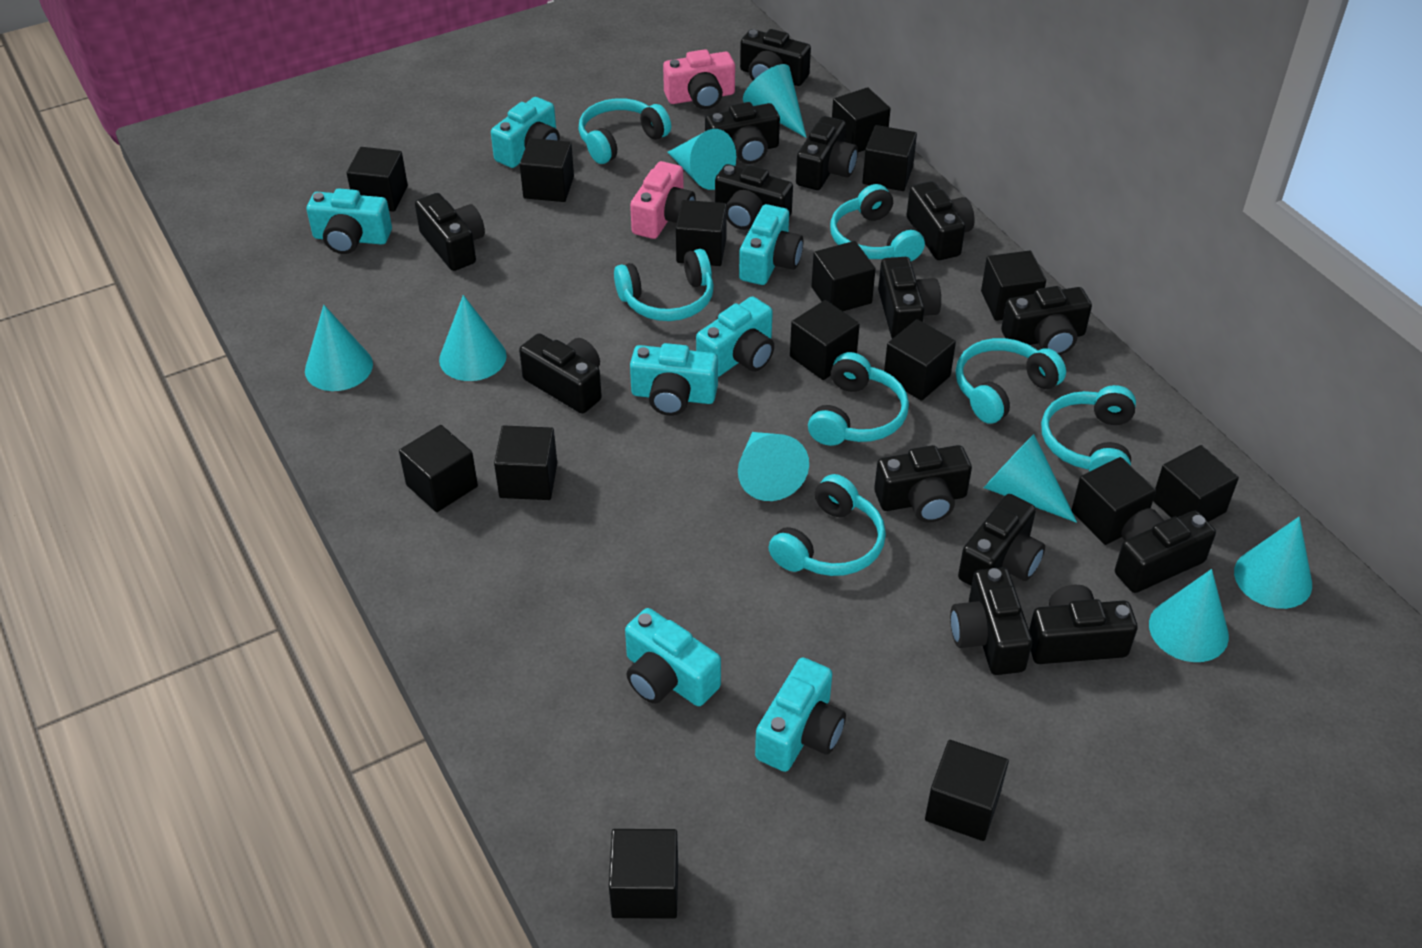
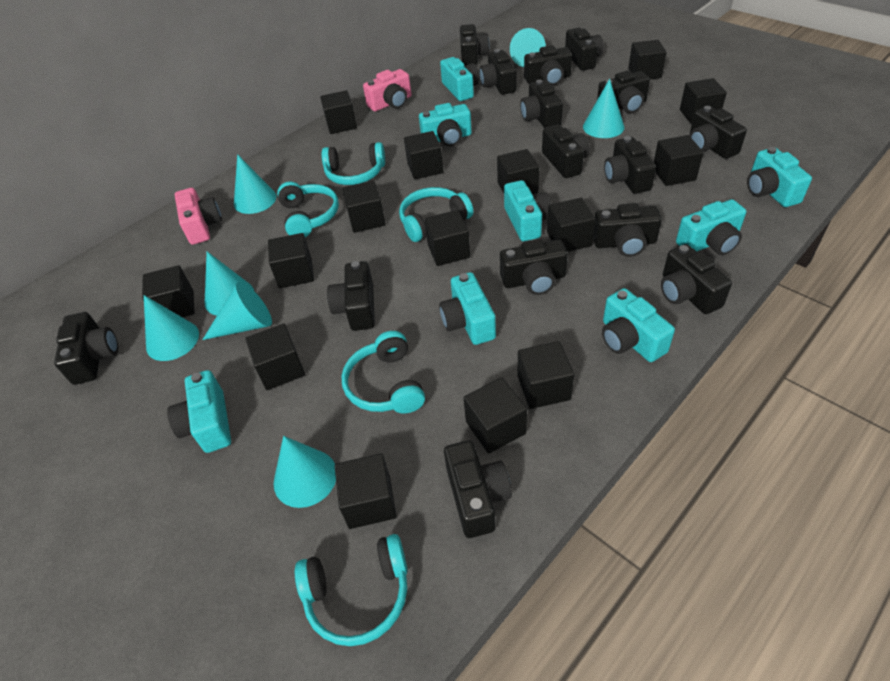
black camera: [415,193,485,271] [519,333,602,414] [705,102,780,164] [715,164,793,230] [740,29,811,86] [796,116,858,190] [874,445,972,523] [878,257,941,339] [907,181,975,260] [950,567,1032,675] [958,494,1045,586] [1001,286,1092,355] [1029,585,1138,664] [1115,508,1216,593] = 14 -> [54,312,118,385] [327,261,375,331] [444,440,512,538] [460,24,490,66] [479,49,516,95] [500,239,568,295] [520,80,563,128] [524,45,572,86] [542,124,590,178] [565,28,604,71] [593,203,662,257] [597,70,650,113] [604,136,656,194] [661,244,732,314] [690,106,747,159] = 15
turquoise camera: [306,188,392,254] [491,97,560,168] [625,608,721,706] [630,343,718,416] [696,296,774,377] [739,204,803,285] [755,658,846,772] = 7 -> [167,370,231,453] [419,103,472,147] [439,272,496,345] [440,57,480,101] [504,180,552,241] [602,288,675,362] [676,199,746,255] [747,147,812,207] = 8
turquoise cone: [305,305,373,391] [439,295,507,381] [667,129,736,190] [738,432,809,501] [743,64,807,138] [984,434,1077,523] [1149,569,1229,662] [1234,517,1312,609] = 8 -> [144,295,199,361] [203,282,272,340] [205,252,254,316] [234,154,276,214] [274,436,336,508] [510,28,546,67] [583,79,624,138] = 7
turquoise headphones: [579,98,671,164] [614,249,714,321] [769,474,886,576] [808,352,909,446] [830,184,925,261] [956,338,1066,424] [1041,385,1136,472] = 7 -> [277,181,339,237] [295,534,407,646] [322,142,385,185] [341,331,425,413] [399,187,473,242] = 5

